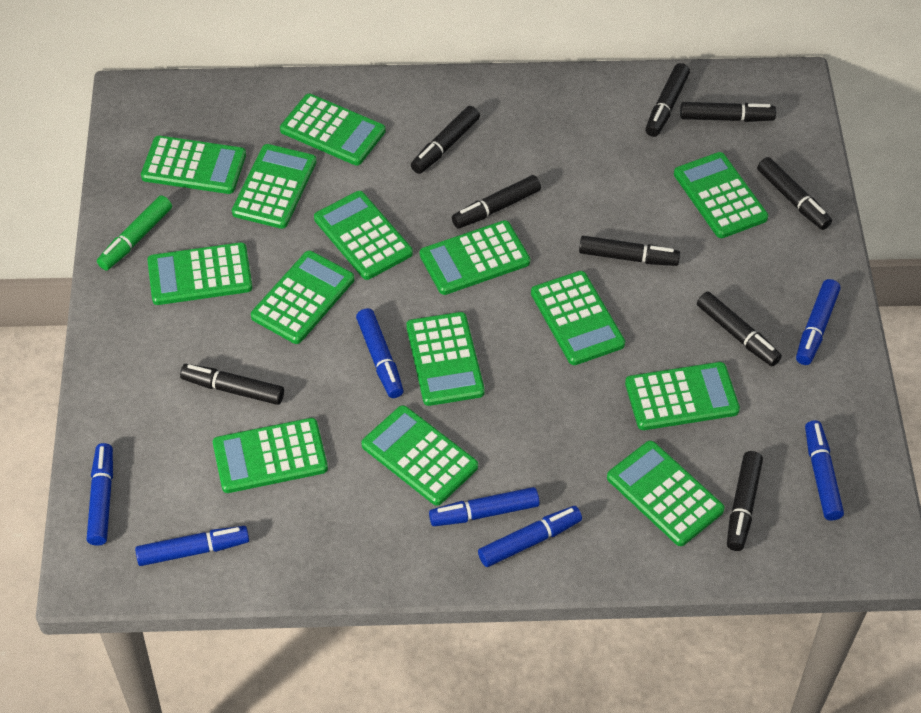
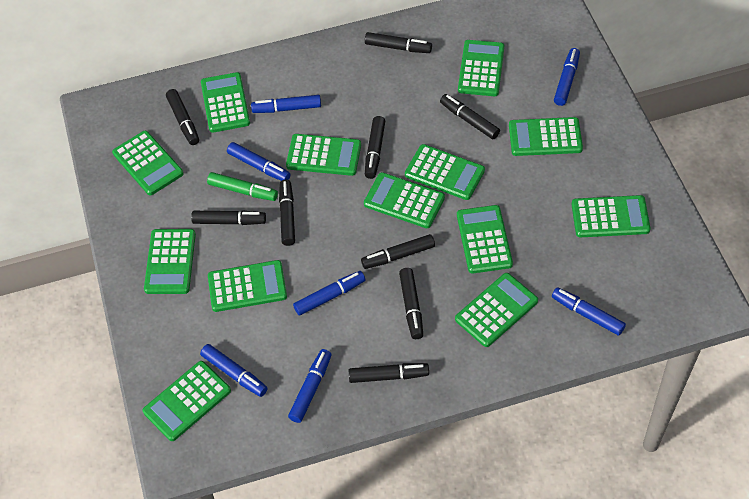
green calculator: [141,136,246,194] [147,242,253,305] [213,418,328,493] [232,144,317,229] [251,251,354,344] [280,94,385,166] [314,191,413,280] [361,405,478,506] [406,312,485,406] [420,220,530,295] [531,271,625,365] [607,441,725,546] [625,362,740,430] [674,152,768,238] = 14 -> [112,131,184,195] [143,361,231,441] [144,229,196,294] [201,72,250,133] [208,260,287,312] [286,134,361,176] [364,172,445,228] [405,144,485,200] [455,273,538,347] [457,205,513,273] [458,40,504,96] [509,117,583,156] [571,195,651,237] = 13

